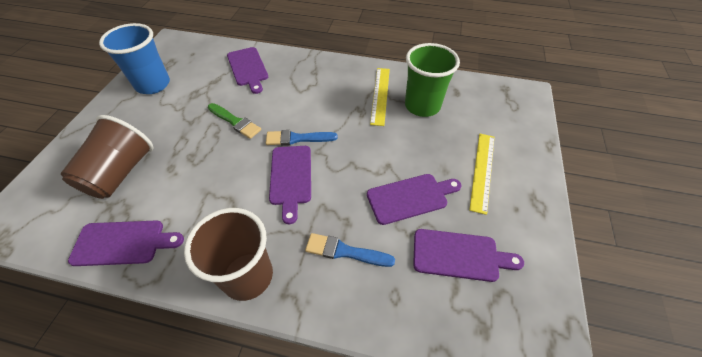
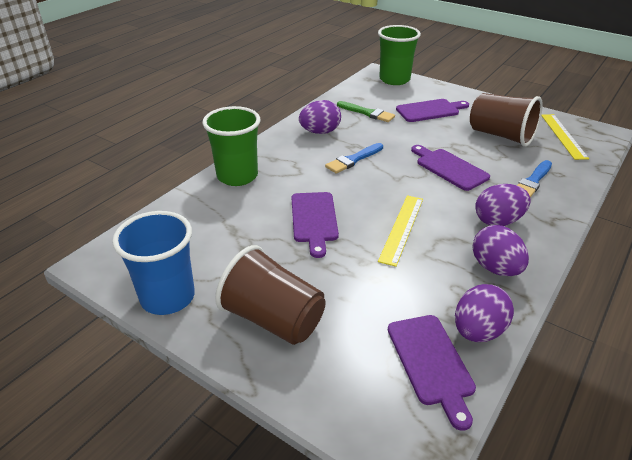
green cup: [405,43,460,117] = 1 -> [202,106,261,186] [378,25,421,85] = 2
purple cutting board: [68,220,184,266] [227,47,268,94] [269,146,311,224] [367,174,462,225] [413,229,524,282] = 5 -> [291,192,339,258] [388,315,476,431] [396,99,469,122] [411,145,490,191] = 4
purple egg: none = 0 -> [299,100,341,134] [455,284,514,342] [472,225,529,276] [475,184,531,226] = 4

